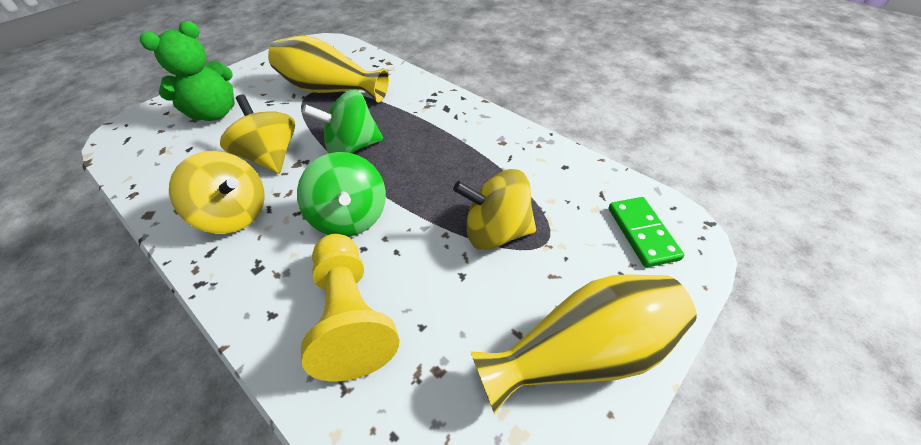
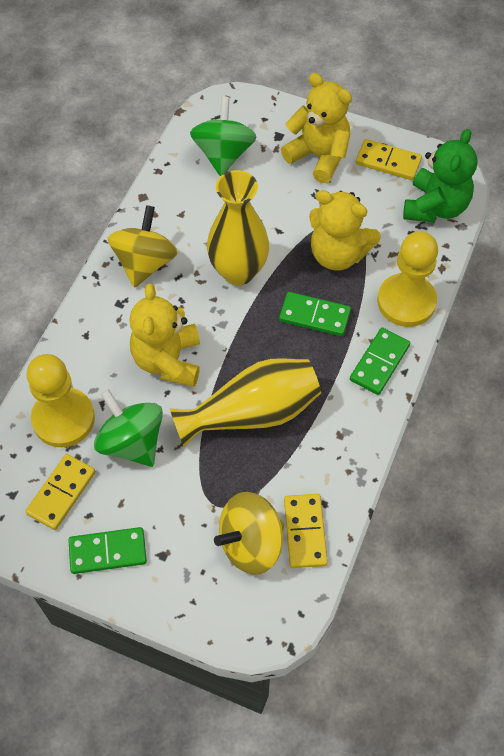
green domino: [608,197,684,267] = 1 -> [68,527,147,574] [279,292,351,336] [350,328,410,395] = 3
yellow domino: none = 0 -> [25,454,96,530] [284,494,328,568] [356,139,422,180] = 3
yellow pawn: [301,234,399,382] = 1 -> [27,354,95,447] [377,231,438,327] = 2
yellow spinning top: [169,151,264,234] [220,94,295,174] [453,169,536,250] = 3 -> [108,205,178,288] [214,492,284,574] = 2
yellow teddy bear: none = 0 -> [129,283,200,387] [281,73,352,183] [309,190,381,270] = 3

